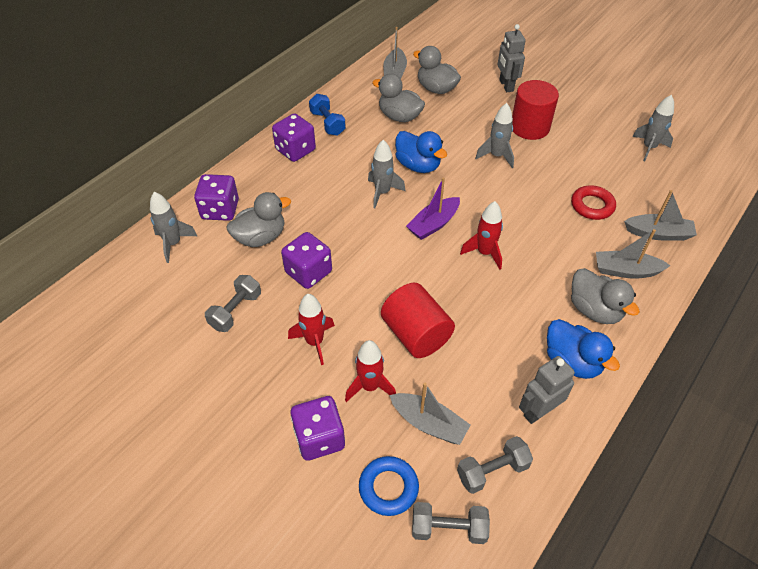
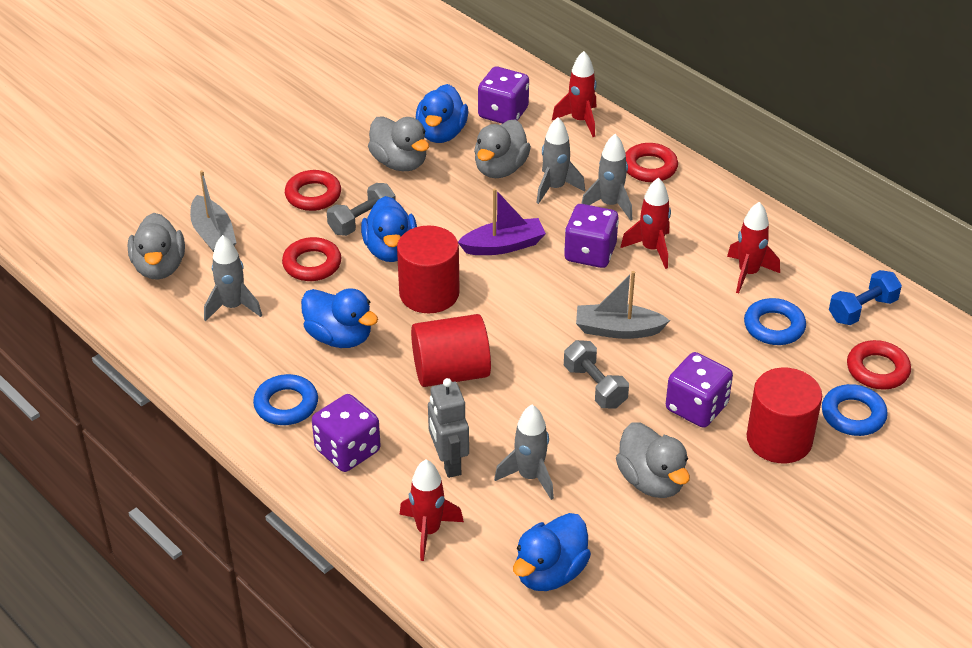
blue duck: [395,131,447,173] [547,319,620,379] = 2 -> [301,288,378,348] [361,196,417,262] [416,84,468,143] [513,513,591,591] = 4
blue ring: [359,456,419,516] = 1 -> [253,374,318,425] [744,298,806,345] [822,384,888,436] = 3
grey boat: [383,27,407,79] [389,383,470,445] [596,229,671,279] [624,190,697,241] = 4 -> [190,170,237,252] [576,271,670,339] = 2
grey dumbbell: [205,275,261,332] [412,502,490,544] [457,436,533,494] = 3 -> [327,183,396,236] [564,340,629,409] = 2
grey robot: [497,24,526,92] [519,356,575,424] = 2 -> [428,378,469,478] = 1
red cylinder: [381,283,455,358] [512,80,559,140] = 2 -> [397,225,460,313] [411,314,491,387] [746,368,822,463] = 3
red ring: [571,185,616,220] = 1 -> [282,237,342,281] [285,170,341,211] [626,143,678,182] [847,340,911,390] = 4
red rocket: [288,294,335,365] [345,340,396,402] [460,201,503,270] = 3 -> [400,460,464,561] [552,51,597,137] [620,177,671,269] [727,202,780,293] = 4

